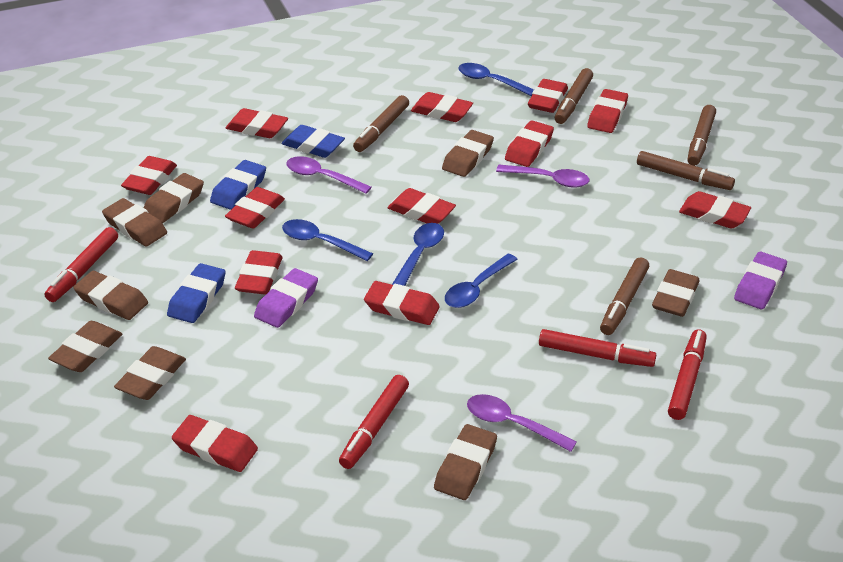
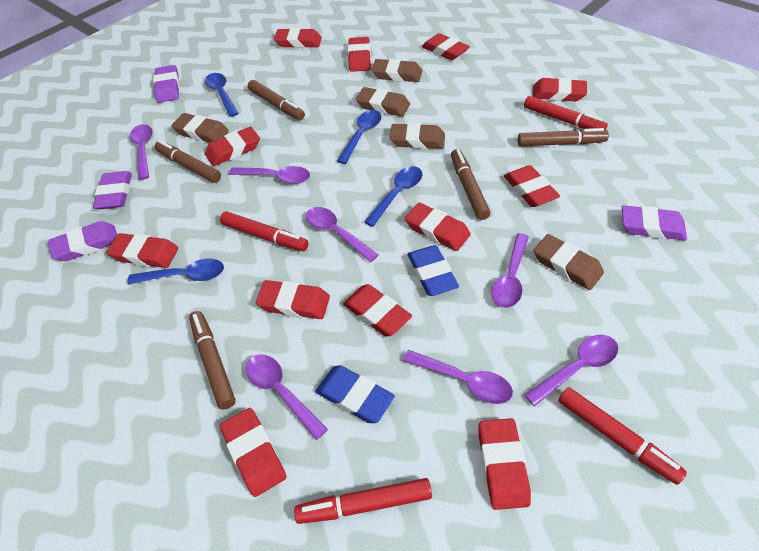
blue eraser: [167,263,225,323] [210,160,266,210] [282,125,345,158] = 3 -> [315,365,395,423] [407,245,459,296] = 2
brown eraser: [48,321,122,372] [73,271,148,320] [102,198,167,246] [114,346,186,400] [144,173,204,223] [434,424,497,500] [442,130,494,177] [652,269,700,317] = 8 -> [171,113,229,143] [356,87,410,117] [372,59,422,82] [390,123,445,149] [533,234,604,290] = 5
purple eraser: [254,268,318,328] [734,251,787,309] = 2 -> [48,221,117,261] [93,171,132,209] [153,65,180,103] [622,205,687,240] = 4
purple spoon: [286,156,372,194] [467,394,577,452] [496,165,589,188] = 3 -> [130,124,153,180] [229,166,310,184] [246,354,328,440] [306,207,378,262] [403,350,513,404] [491,233,529,308] [524,335,618,406] = 7

